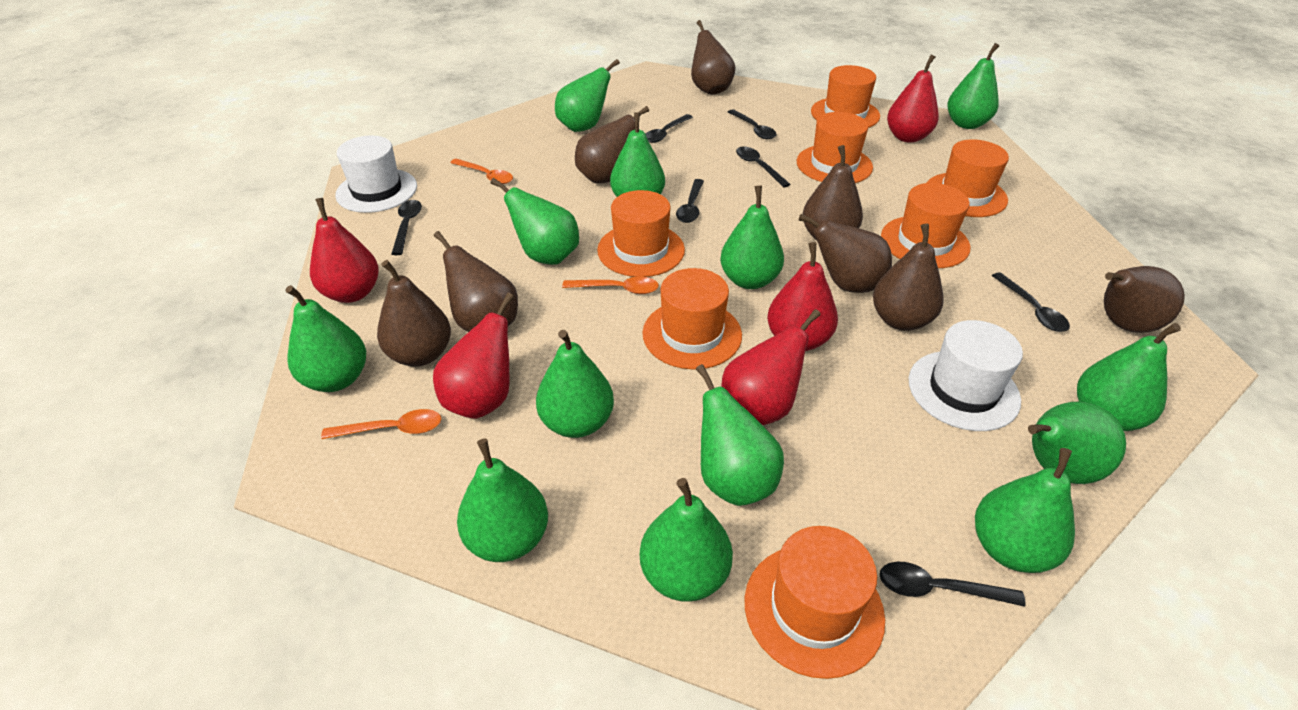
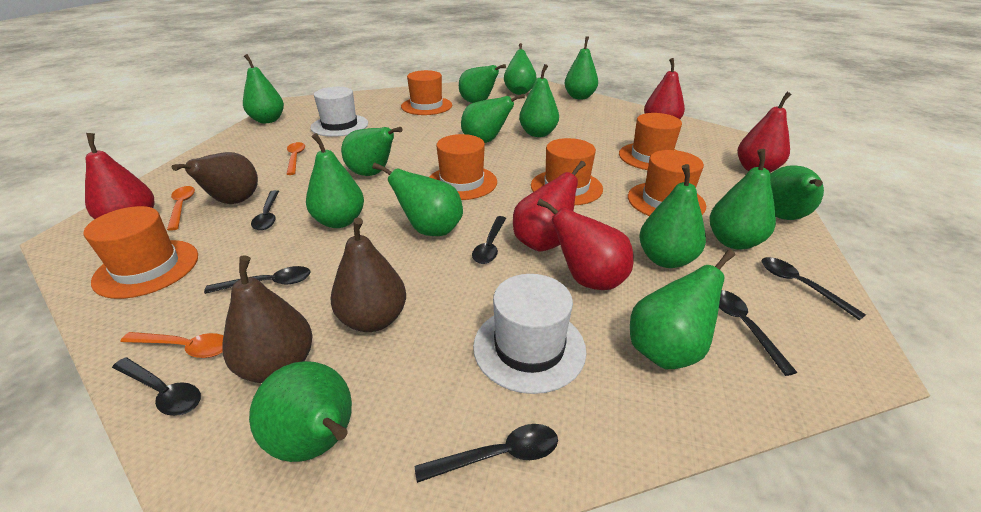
brown pear: [377,260,451,367] [434,231,518,332] [575,106,649,184] [691,20,735,94] [799,214,892,293] [803,145,863,239] [873,224,944,331] [1104,266,1185,333] = 8 -> [172,152,258,204] [223,256,313,383] [330,218,406,332] = 3
green pear: [285,285,366,392] [457,439,548,562] [490,178,579,265] [536,330,614,438] [555,59,620,132] [610,113,665,197] [640,478,733,602] [696,364,784,506] [720,186,784,289] [947,43,999,129] [975,448,1075,573] [1028,401,1126,484] [1077,323,1181,431] = 13 -> [243,54,284,123] [249,361,352,462] [306,133,364,228] [341,127,402,176] [372,162,463,236] [459,64,506,103] [461,94,525,143] [504,43,536,95] [519,64,559,137] [564,36,598,99] [630,249,735,369] [639,164,706,268] [710,149,776,250] [770,165,824,220] = 14
orange hat: [597,190,685,277] [642,268,742,369] [745,526,885,679] [797,112,873,183] [811,65,880,128] [881,183,970,268] [927,139,1009,217] = 7 -> [84,206,198,299] [401,70,452,115] [429,134,497,200] [531,138,603,205] [619,113,682,170] [628,150,706,216] = 6

